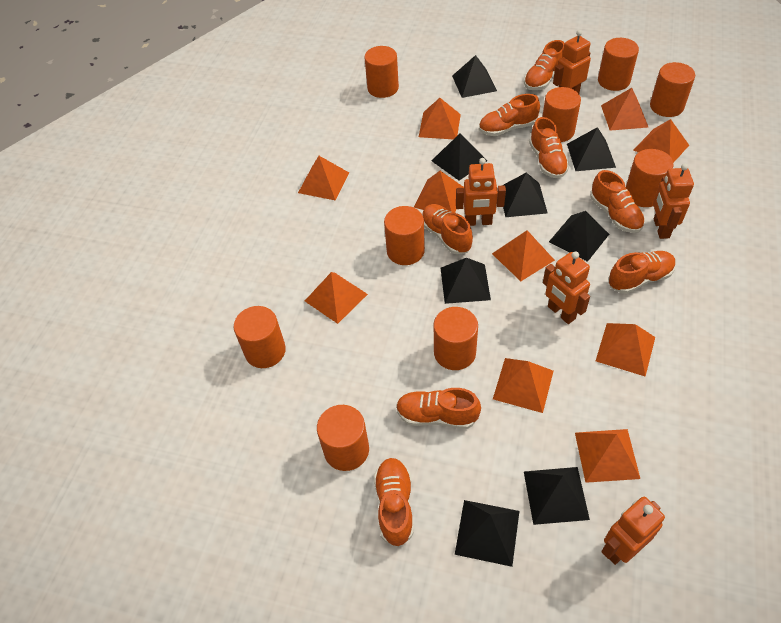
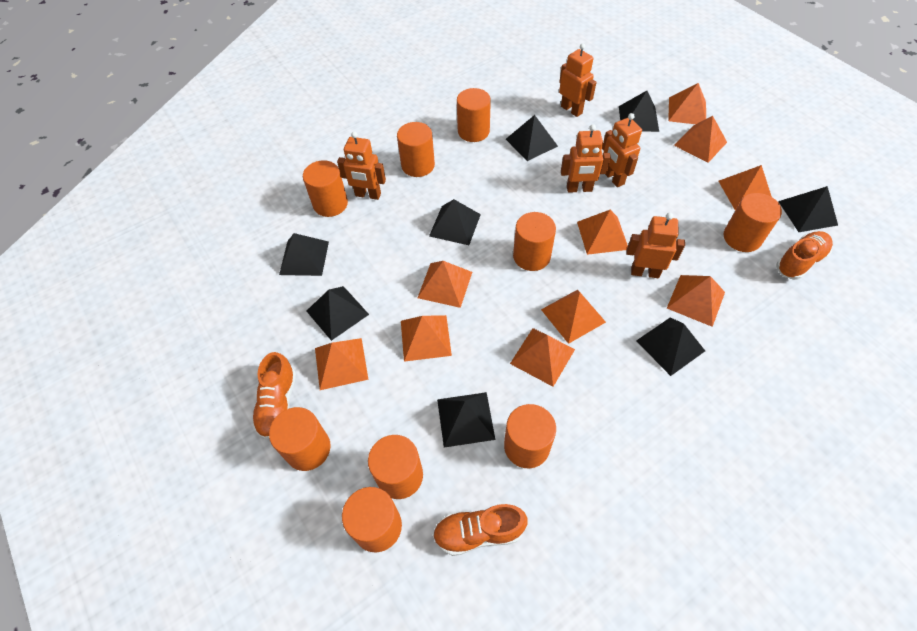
orange shoe: [374,458,414,547] [396,388,481,429] [422,204,473,254] [479,94,540,136] [524,40,564,90] [529,117,569,178] [591,170,645,233] [608,251,676,294] = 8 -> [252,352,296,439] [433,504,527,556] [776,231,833,280] = 3

